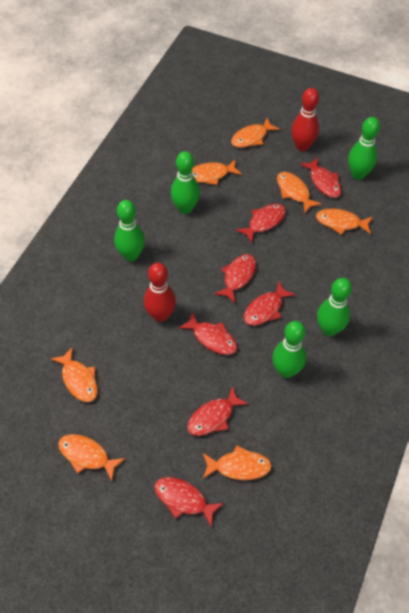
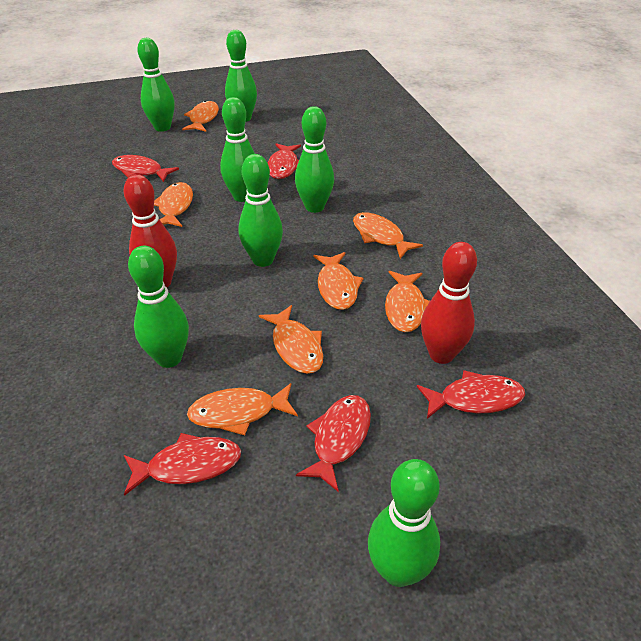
green bowling pin: [114,200,145,261] [171,151,200,214] [272,321,306,378] [317,278,352,336] [348,117,380,180] = 5 -> [128,246,189,368] [137,38,174,132] [220,97,255,202] [225,30,257,122] [239,154,283,267] [295,106,334,213] [368,459,440,587] = 7
red fish: [154,477,224,527] [178,311,237,355] [187,386,249,436] [214,254,256,303] [236,204,286,244] [244,281,296,326] [300,157,342,198] = 7 -> [112,155,179,182] [124,433,241,496] [267,143,301,179] [296,395,371,492] [417,370,525,419] = 5

